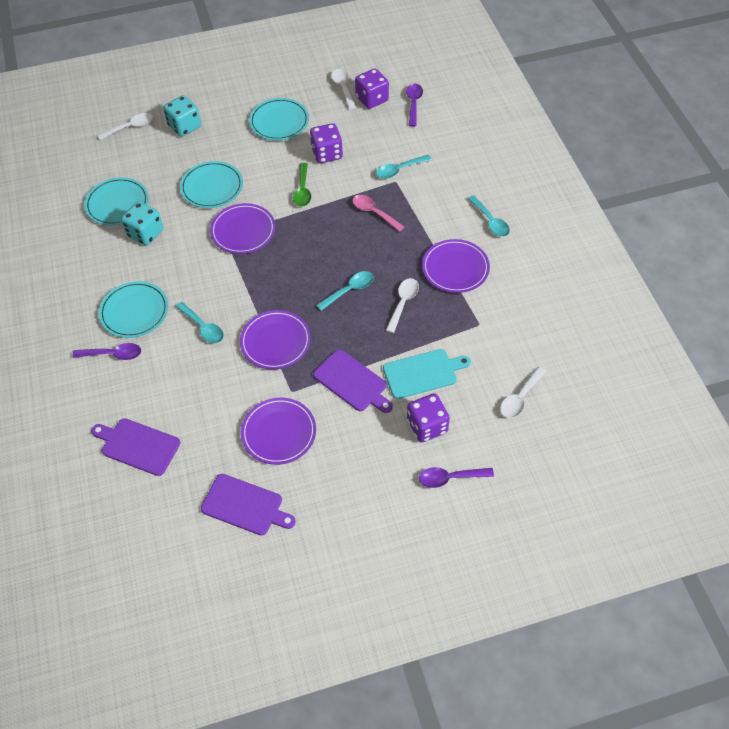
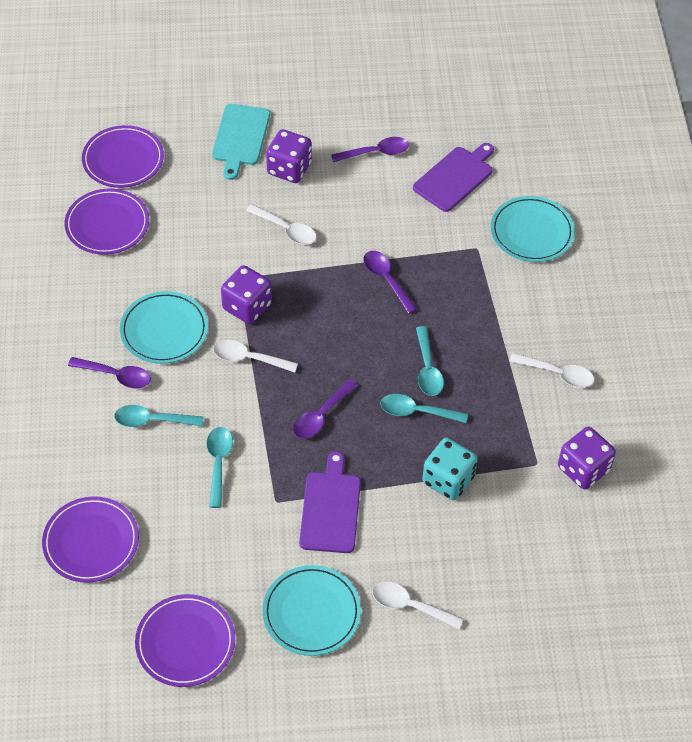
green spoon: [293,163,311,207] = 1 -> none = 0
pink spoon: [353,195,404,232] = 1 -> none = 0
purple cutting board: [91,418,180,476] [201,474,296,536] [313,349,393,413] = 3 -> [299,451,361,553] [413,143,494,212] = 2
purple spoon: [73,343,141,360] [406,84,423,127] [419,467,494,488] = 3 -> [68,357,151,388] [293,380,358,439] [331,137,409,162] [363,251,417,314] = 4
turquoise dice: [121,202,164,245] [163,95,201,137] = 2 -> [422,438,478,500] = 1
turquoise plate: [84,177,149,226] [99,281,168,338] [180,161,243,208] [249,98,309,141] = 4 -> [120,291,208,364] [262,565,361,656] [491,196,575,262] = 3

